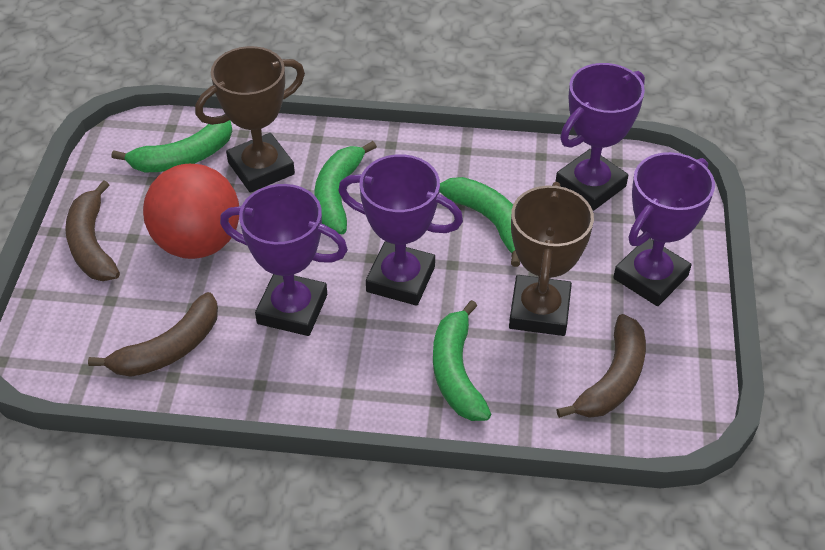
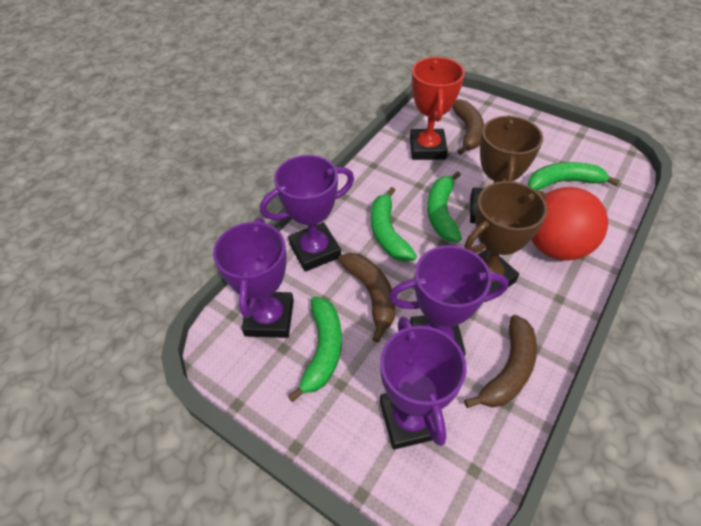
red trophy: none = 0 -> [410,57,465,160] = 1

